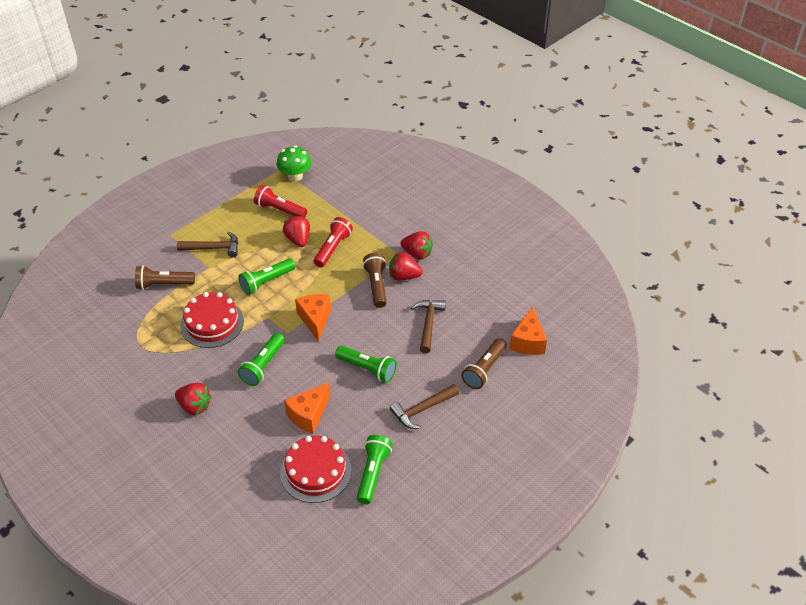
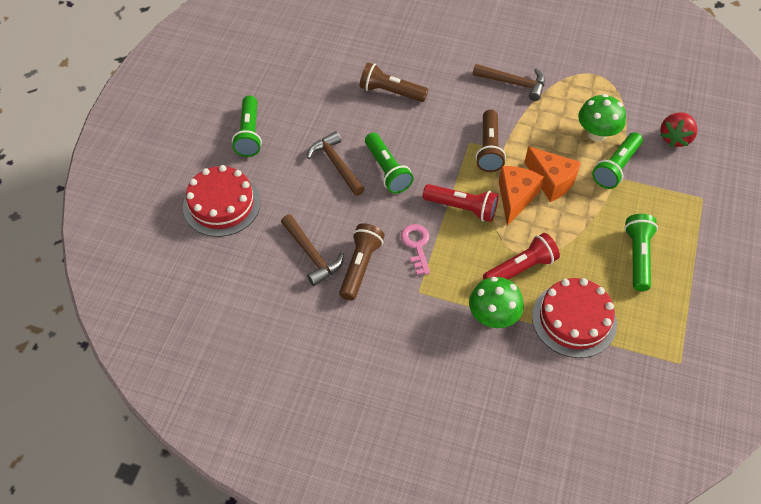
green mushroom: [276,145,311,181] = 1 -> [469,277,524,328] [578,94,626,141] = 2
orange cheese: [284,382,330,434] [295,294,331,342] [509,306,547,355] = 3 -> [499,166,544,226] [524,146,581,202] = 2
pink key: none = 0 -> [401,224,430,275] = 1
red strawberry: [175,383,212,415] [283,216,310,247] [389,252,423,280] [400,231,433,259] = 4 -> [660,112,697,147] = 1

